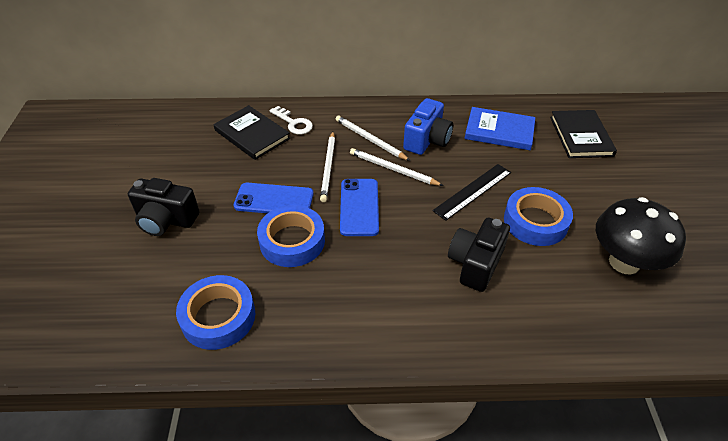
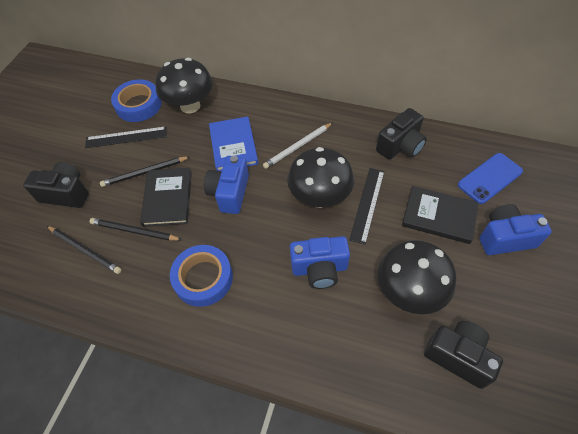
black camera: [128,178,200,236] [448,218,510,292] = 2 -> [23,162,89,208] [376,108,427,160] [424,321,503,389] = 3
black mushroom: [596,197,686,275] = 1 -> [155,58,213,113] [287,147,354,208] [378,240,456,314] = 3
black pencil: none = 0 -> [47,226,121,274] [90,218,182,241] [100,156,190,187] = 3
black ruler: [433,164,511,221] = 1 -> [85,126,167,148] [349,168,385,245] = 2
blue camera: [403,98,453,155] = 1 -> [204,156,249,214] [290,236,350,289] [480,204,552,255] = 3
blue phone: [234,183,314,213] [340,179,379,236] = 2 -> [458,153,523,204] = 1
blue tape: [176,275,255,350] [257,205,325,267] [504,187,573,246] = 3 -> [111,80,162,122] [170,245,233,307] = 2
white key: [269,106,313,134] = 1 -> none = 0
white pencil: [320,132,335,202] [336,115,410,161] [350,148,443,186] = 3 -> [263,122,333,169] = 1

